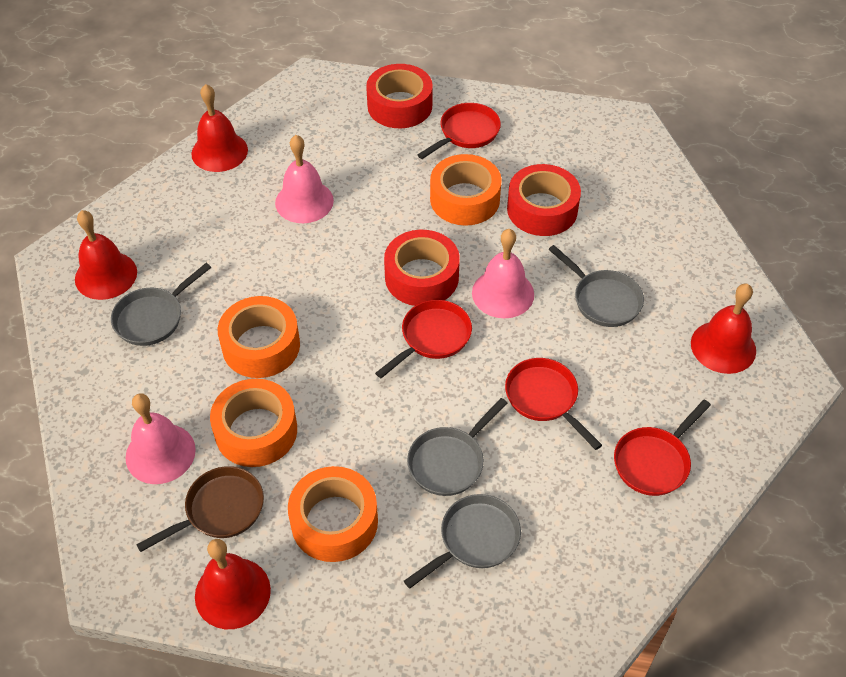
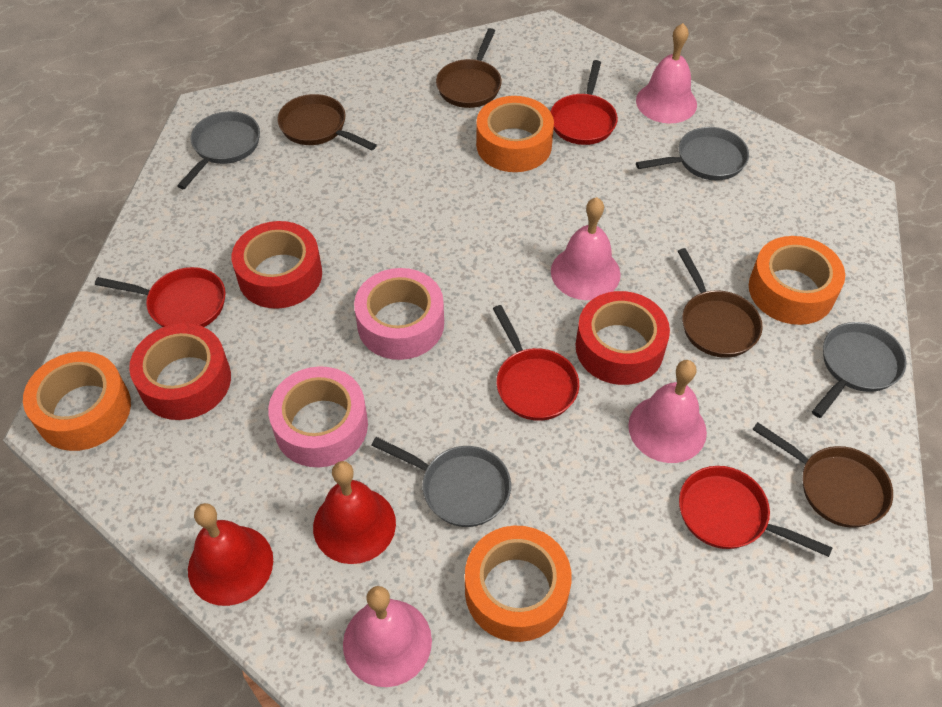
brown pan: [136,466,264,552] = 1 -> [277,94,377,150] [436,28,502,108] [677,248,763,358] [752,422,893,528] = 4
pink bell: [126,393,196,484] [275,135,334,223] [472,229,534,318] = 3 -> [343,586,432,687] [551,197,621,300] [628,360,707,463] [636,23,697,124] = 4
pink tape: none = 0 -> [268,366,368,467] [354,268,444,360] = 2
red bell: [75,210,137,300] [191,84,248,172] [195,539,271,629] [691,284,756,374] = 4 -> [188,503,273,606] [313,461,396,564] = 2

